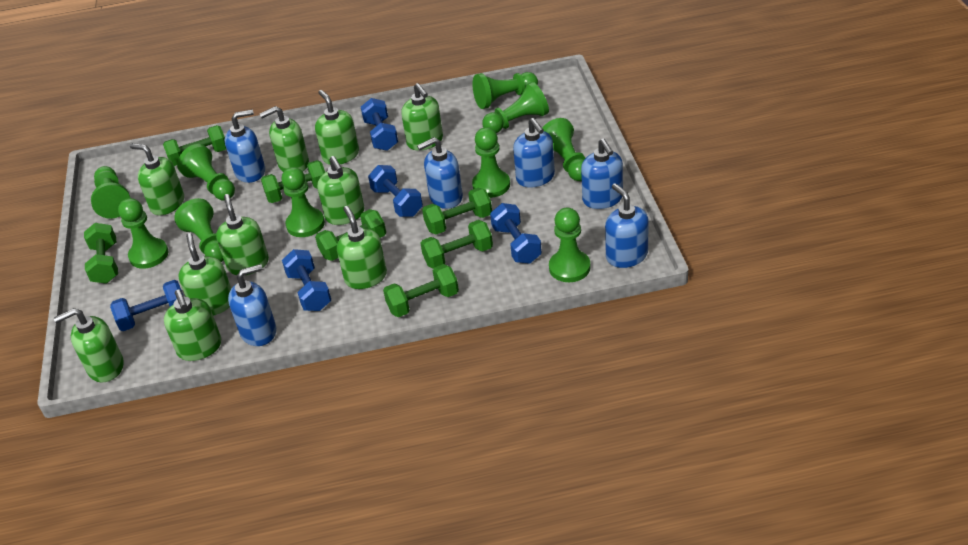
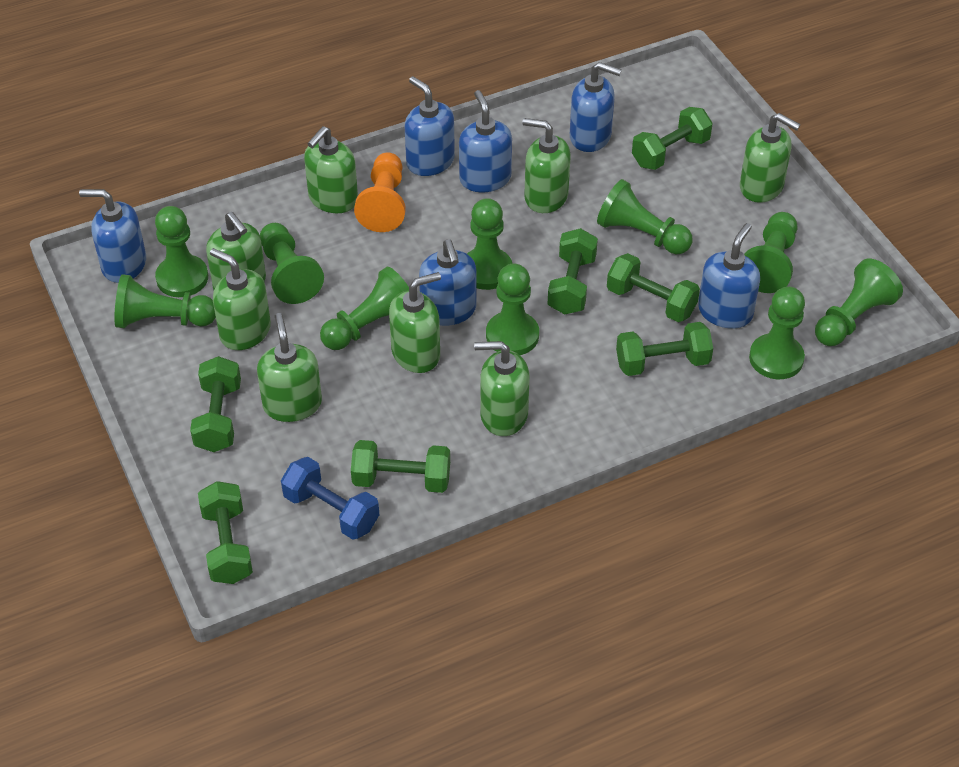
blue dumbbell: [110,280,184,331] [282,249,331,311] [361,98,398,151] [368,165,423,217] [490,203,542,264] = 5 -> [281,457,379,540] = 1
green soap dispenser: [54,308,124,383] [130,143,184,215] [164,290,221,361] [179,233,231,316] [216,194,269,275] [260,106,309,172] [315,90,359,165] [317,156,364,225] [337,206,387,289] [401,83,443,151] = 10 -> [206,212,266,290] [210,248,271,350] [257,313,322,422] [304,126,358,213] [389,272,441,373] [474,341,529,436] [522,118,571,213] [740,113,801,203] = 8
orange pawn: none = 0 -> [354,153,406,232] = 1

